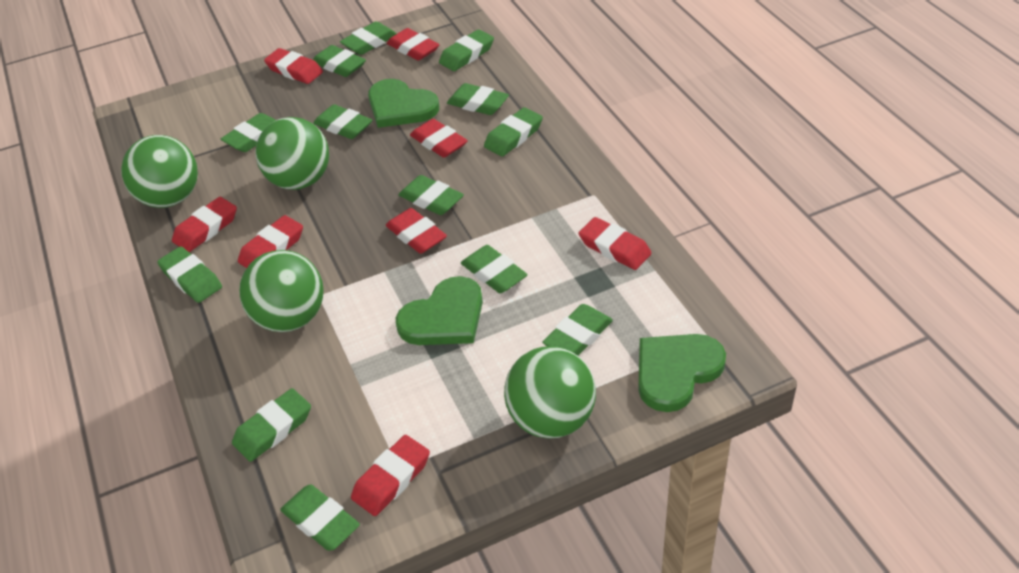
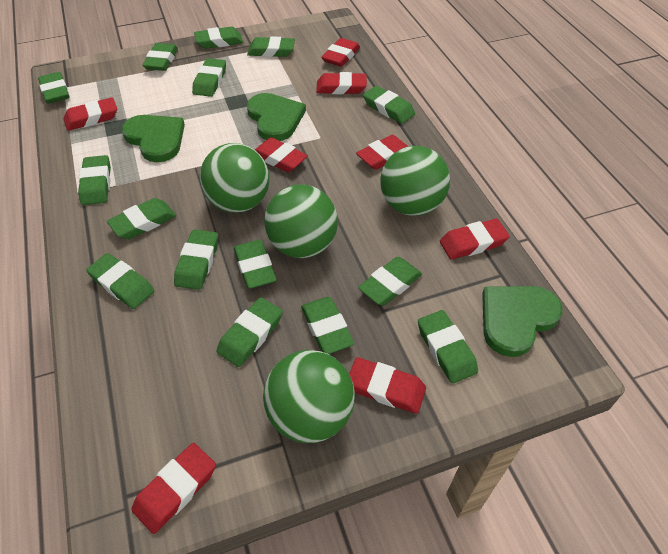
green eraser: [157,246,222,303] [221,113,276,152] [232,388,311,462] [280,484,360,551] [313,45,366,77] [313,104,372,139] [340,21,397,55] [399,175,464,215] [439,29,494,71] [447,83,509,115] [461,245,528,293] [484,107,543,157] [542,304,613,356] = 13 -> [38,72,70,104] [78,155,111,205] [86,253,154,309] [107,198,176,239] [142,43,178,71] [174,230,218,290] [192,58,226,97] [194,27,243,49] [216,297,283,367] [234,240,277,289] [247,36,295,57] [301,297,354,354] [358,257,422,306] [363,86,415,124] [418,310,478,384] = 15

